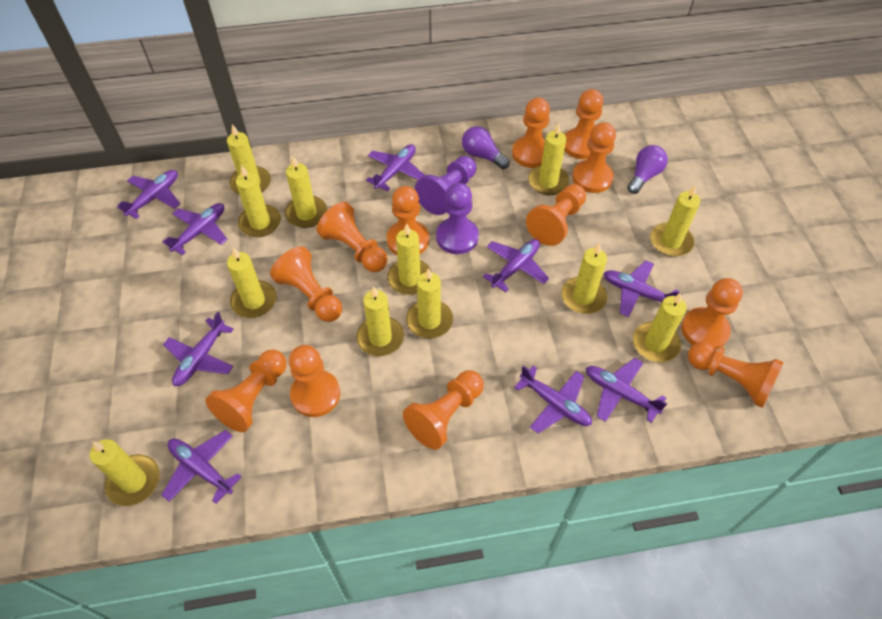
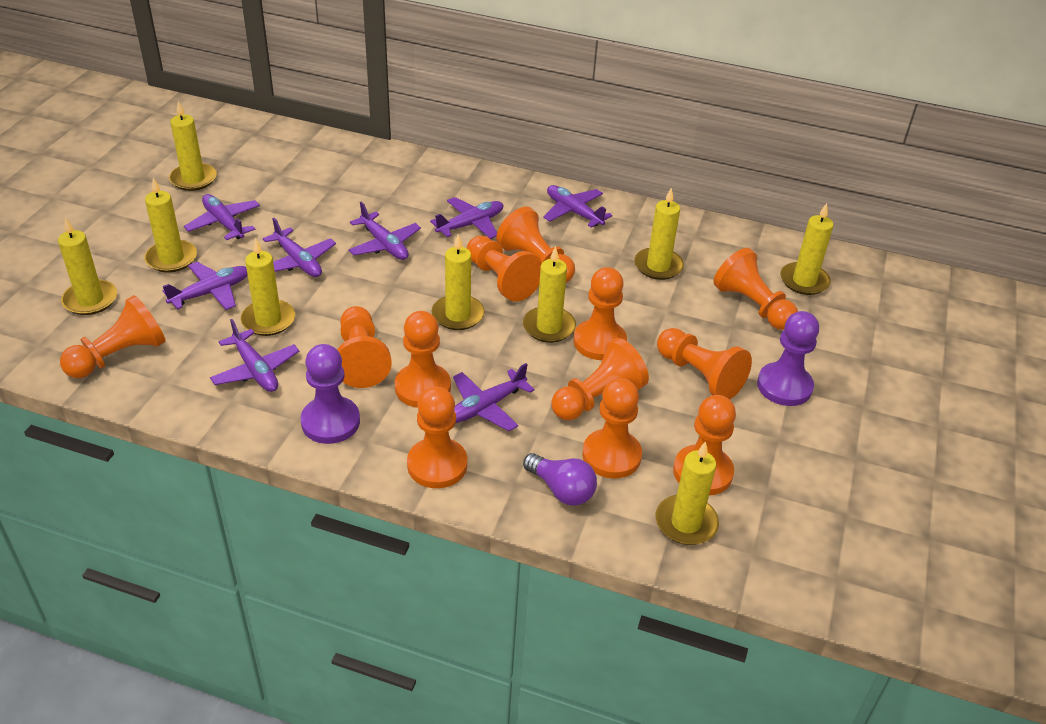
purple light bulb: [462,126,510,169] [627,145,668,194] = 2 -> [523,453,597,506] = 1
purple plane: [117,170,181,219] [162,203,228,255] [162,430,241,504] [163,312,234,386] [366,144,424,191] [483,239,549,292] [514,366,592,433] [586,358,667,423] [604,261,682,317] = 9 -> [162,262,248,310] [184,194,260,240] [210,319,299,392] [263,218,336,277] [348,201,421,260] [430,197,503,239] [453,363,535,431] [543,185,612,228] = 8
yellow candle: [90,439,160,506] [227,124,271,195] [227,247,276,318] [236,165,281,237] [285,156,327,228] [357,286,404,356] [387,223,432,295] [406,268,453,338] [528,123,569,195] [561,243,607,314] [633,293,687,362] [650,185,700,257] = 12 -> [58,217,117,315] [145,178,197,272] [169,101,217,191] [240,238,295,336] [432,234,485,330] [523,246,576,343] [634,188,684,280] [655,441,719,545] [780,203,834,295] = 9

